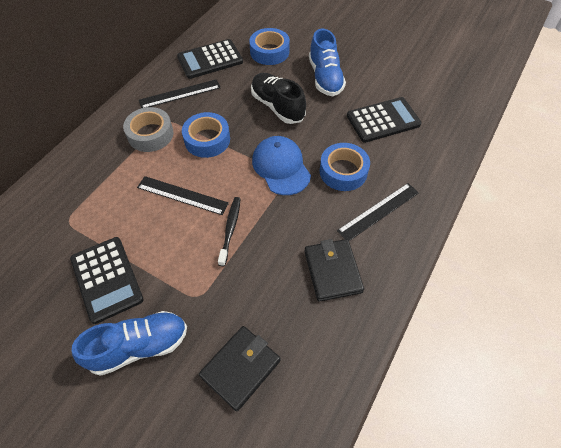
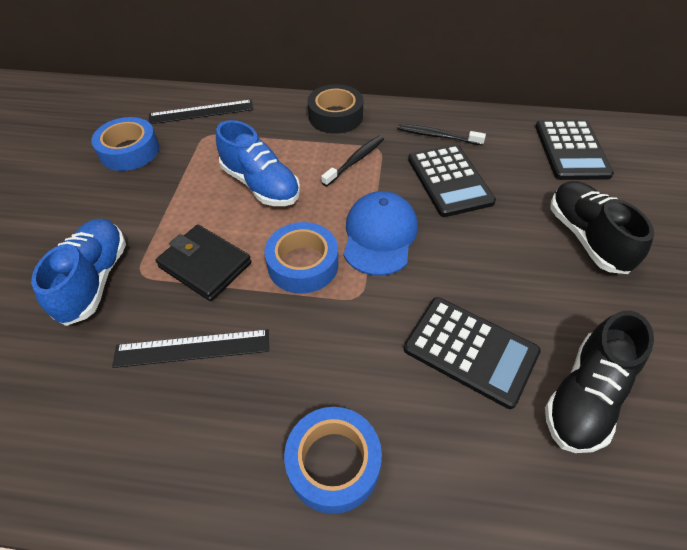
black ruler: [137,176,229,215] [139,79,221,108] [337,183,419,241] = 3 -> [112,329,269,368] [149,100,254,124] = 2
black shoe: [251,73,306,124] = 1 -> [545,311,654,453] [550,181,654,274] = 2
black tape: none = 0 -> [307,84,363,134] = 1
black toothbrush: [218,197,241,266] = 1 -> [321,136,384,187] [397,124,486,146] = 2
black wallet: [199,326,280,412] [304,239,364,302] = 2 -> [155,225,252,301] = 1
grey tape: [123,107,174,152] = 1 -> none = 0

